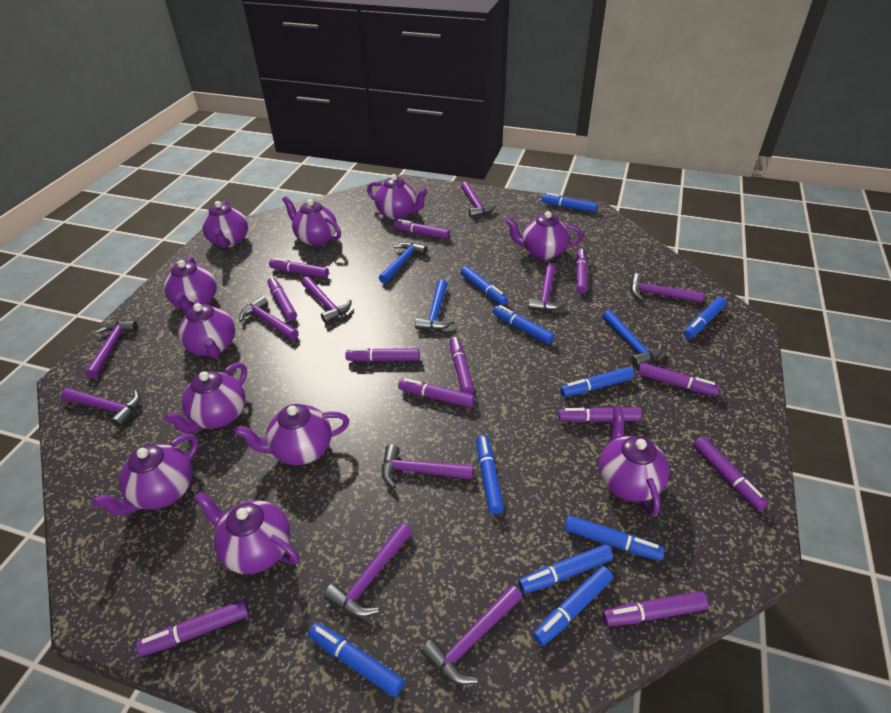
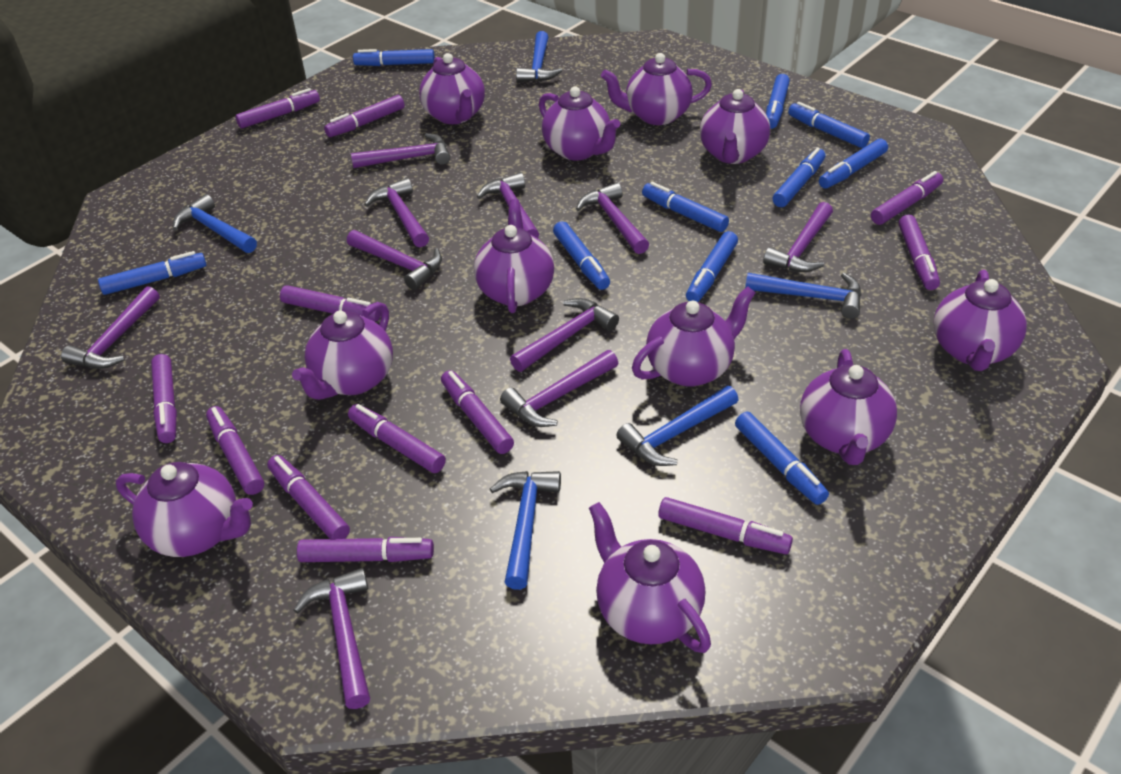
blue hammer: [379,242,427,284] [415,280,454,330] [602,310,663,367] = 3 -> [173,194,257,253] [490,471,561,590] [516,31,562,82] [616,386,739,466] [745,273,862,319] = 5

